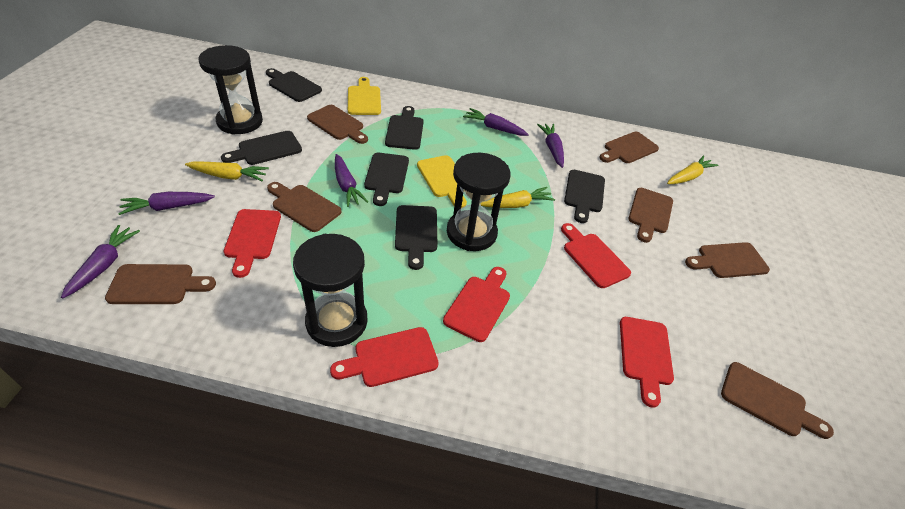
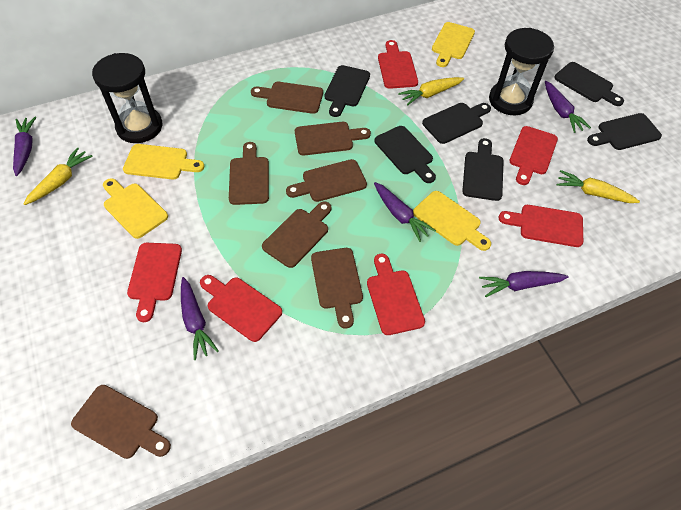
black hourglass: [199,45,263,135] [293,234,368,347] [447,153,510,251] = 3 -> [92,53,162,143] [489,28,554,115] = 2
red cutting board: [224,209,281,278] [330,327,439,387] [443,267,510,342] [561,223,631,288] [620,317,674,408] = 5 -> [127,243,182,322] [200,275,282,342] [367,254,425,335] [378,40,418,89] [499,205,583,247] [509,126,558,185] = 6
yellow cutting board: [348,77,381,115] [417,155,467,208] = 2 -> [103,178,168,239] [123,144,204,180] [413,191,491,251] [432,22,475,67] = 4

